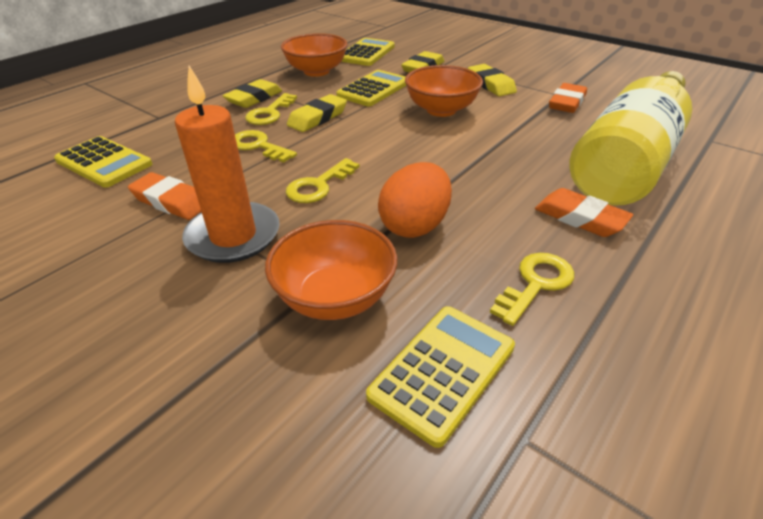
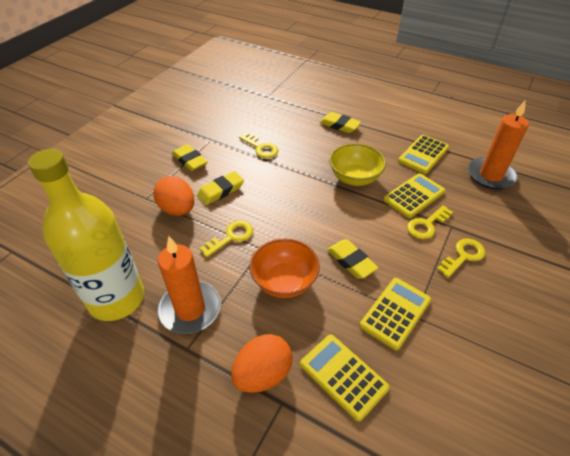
orange bowl: [265,220,397,320] [281,33,347,77] [405,65,483,117] = 3 -> [250,239,320,298] = 1
orange candle: [175,66,280,263] = 1 -> [158,236,221,334] [468,100,529,189] = 2
orange egg: [378,162,452,238] = 1 -> [154,176,194,216] [231,334,292,393] = 2
orange eraser: [128,172,201,220] [535,188,633,237] [549,83,587,113] = 3 -> none = 0
yellow bowl: none = 0 -> [329,144,386,186] = 1

